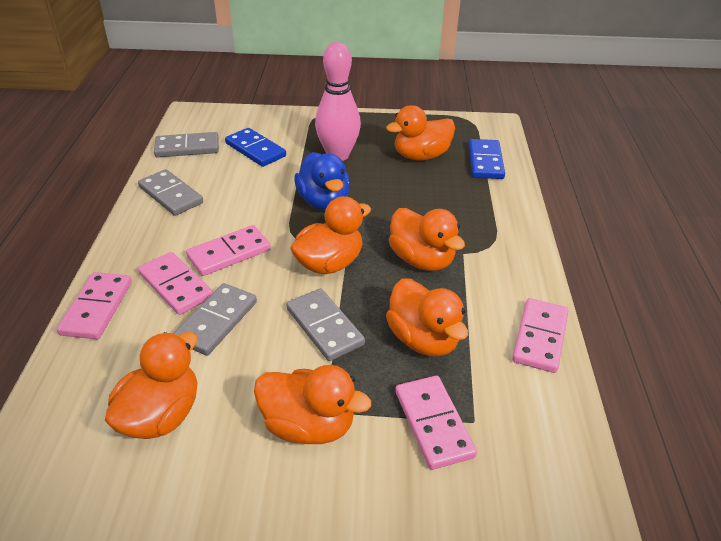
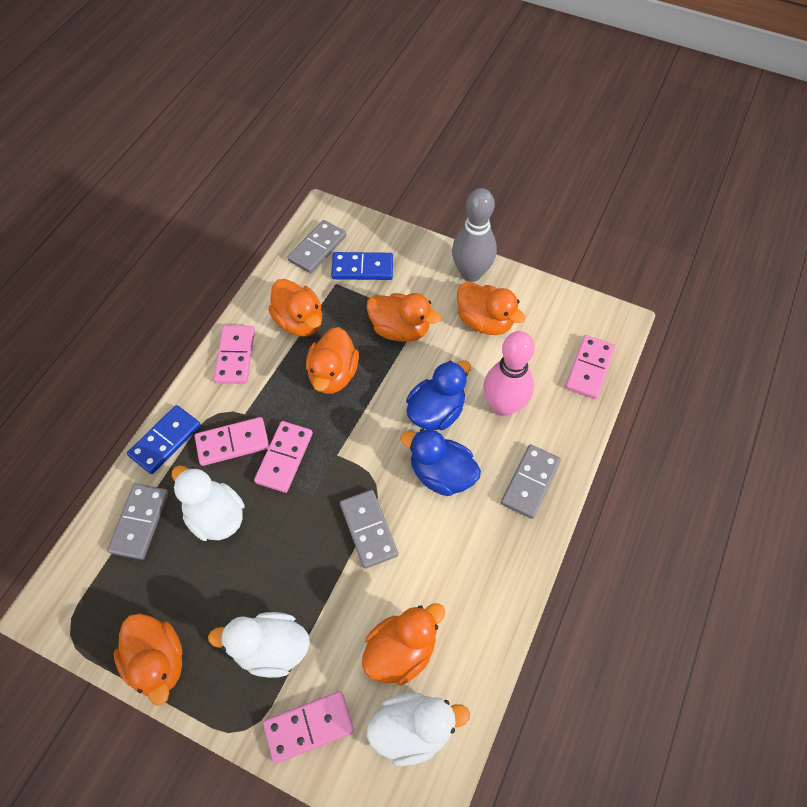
blue duck: [294,152,350,211] = 1 -> [400,429,481,496] [406,360,471,430] = 2
grey bowling pin: none = 0 -> [452,188,497,282] = 1
white duck: none = 0 -> [172,465,245,541] [208,612,310,678] [366,693,470,766] = 3

